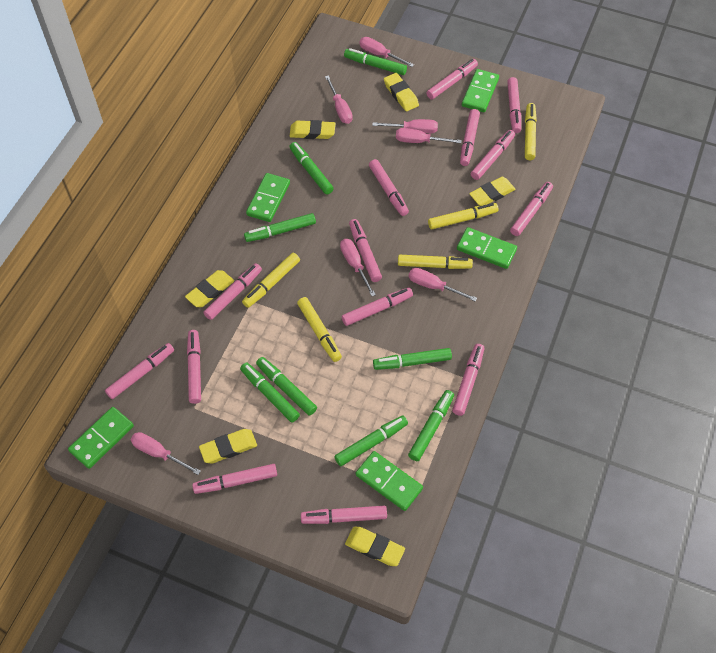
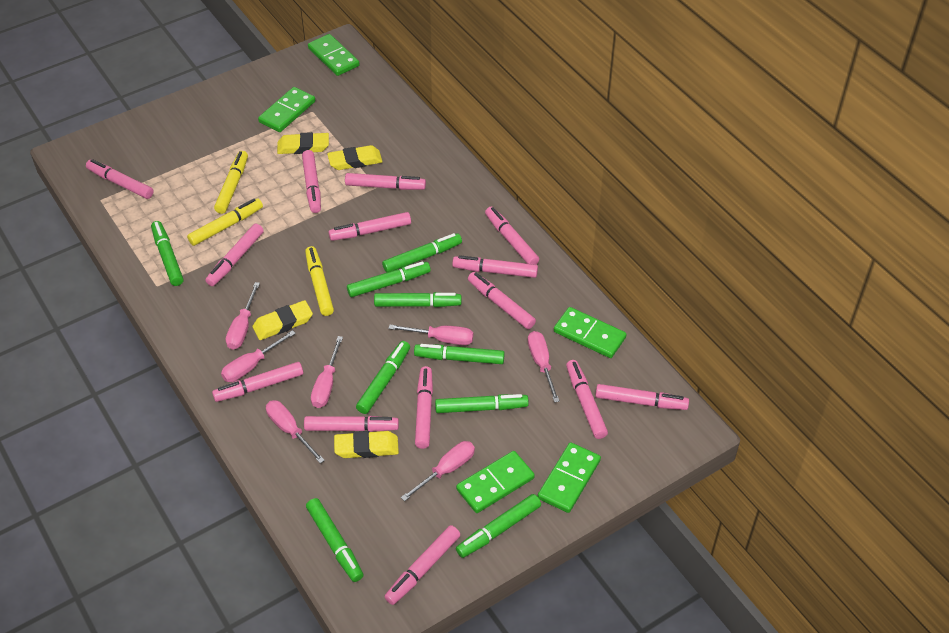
green marker: [240,362,300,423] [244,213,316,242] [256,357,317,416] [290,142,334,194] [334,416,408,466] [344,48,407,75] [373,348,452,370] [408,390,454,461] = 8 -> [151,221,184,286] [306,498,363,582] [347,261,431,297] [356,341,410,414] [374,292,462,307] [382,233,462,273] [414,344,505,364] [435,394,529,413] [456,494,541,558] = 9
yellow eraser: [185,270,234,307] [199,429,257,463] [290,120,335,139] [345,527,405,566] [384,73,419,111] [469,177,516,206] = 6 -> [252,300,313,340] [277,132,329,154] [327,145,383,170] [334,431,399,458] = 4
yellow marker: [242,253,300,308] [297,297,342,362] [398,255,473,269] [428,203,499,229] [525,103,537,160] = 5 -> [187,198,263,246] [214,151,248,214] [305,246,334,316] = 3

